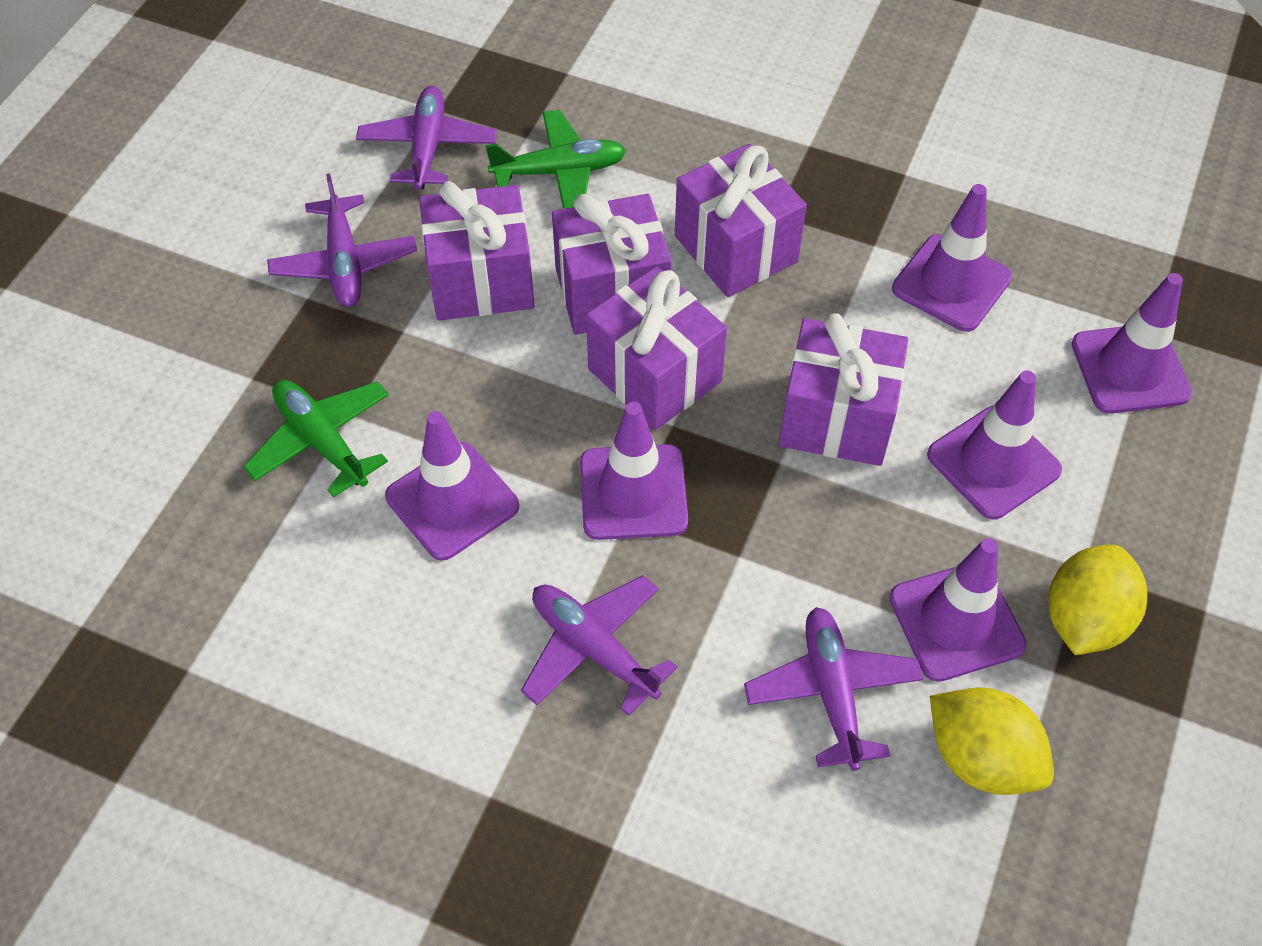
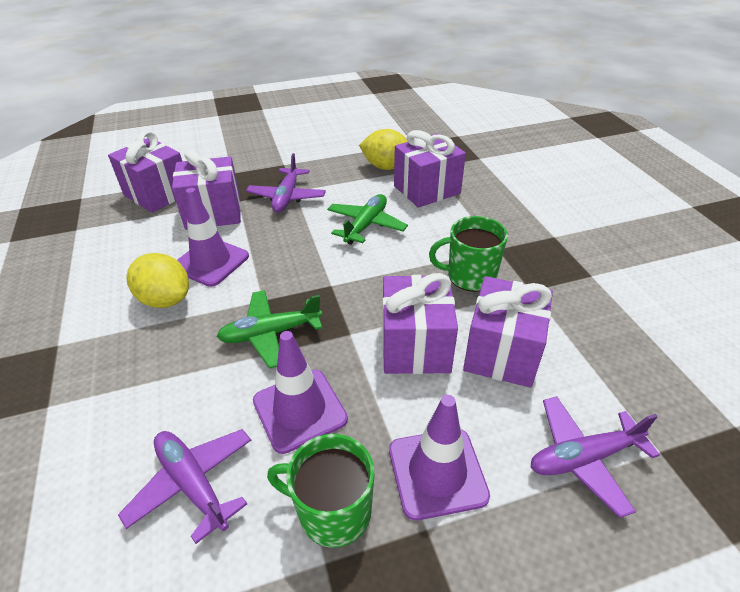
green mug: none = 0 -> [267,434,374,548] [429,216,508,292] = 2
purple plane: [267,174,417,307] [356,86,497,190] [521,575,678,716] [744,607,923,771] = 4 -> [118,429,251,544] [246,153,326,213] [530,396,660,518] = 3
purple traffic cone: [385,411,519,561] [580,402,688,540] [889,538,1027,682] [892,184,1012,332] [927,371,1062,520] [1072,273,1192,414] = 6 -> [177,188,249,287] [253,331,348,454] [389,395,490,521] = 3

